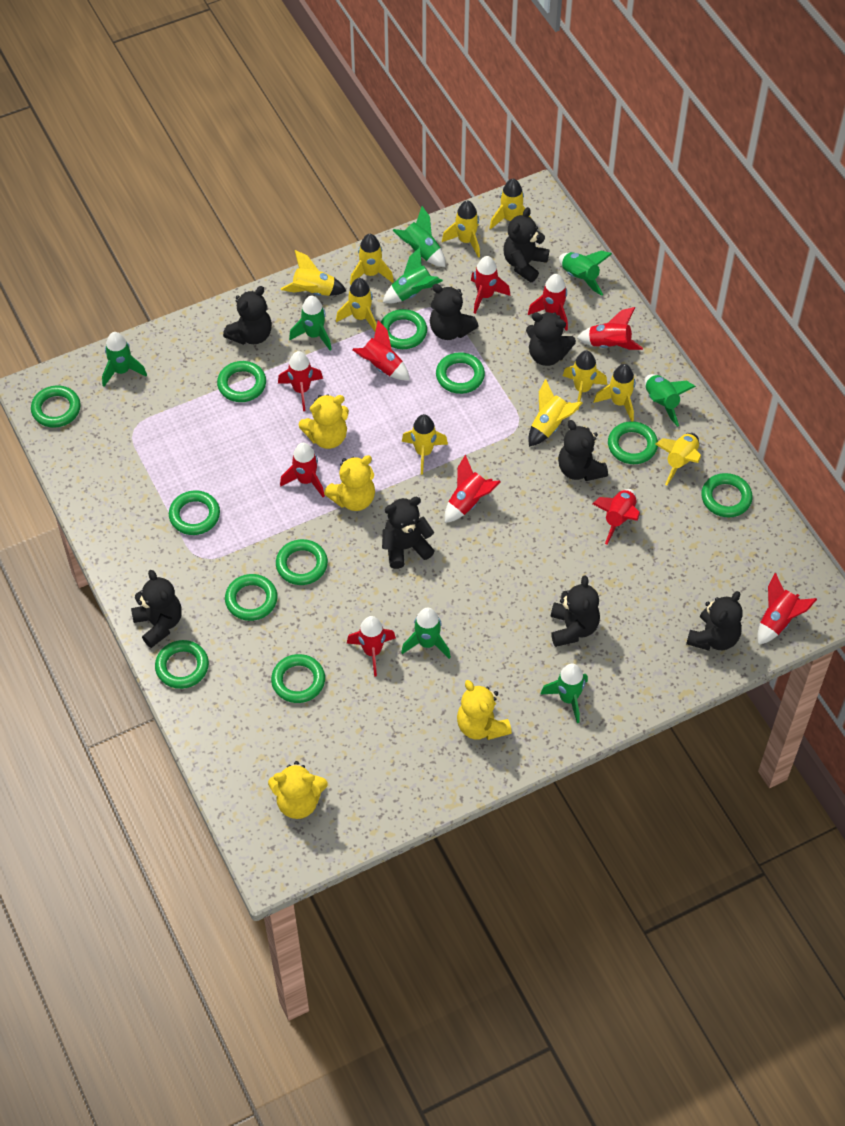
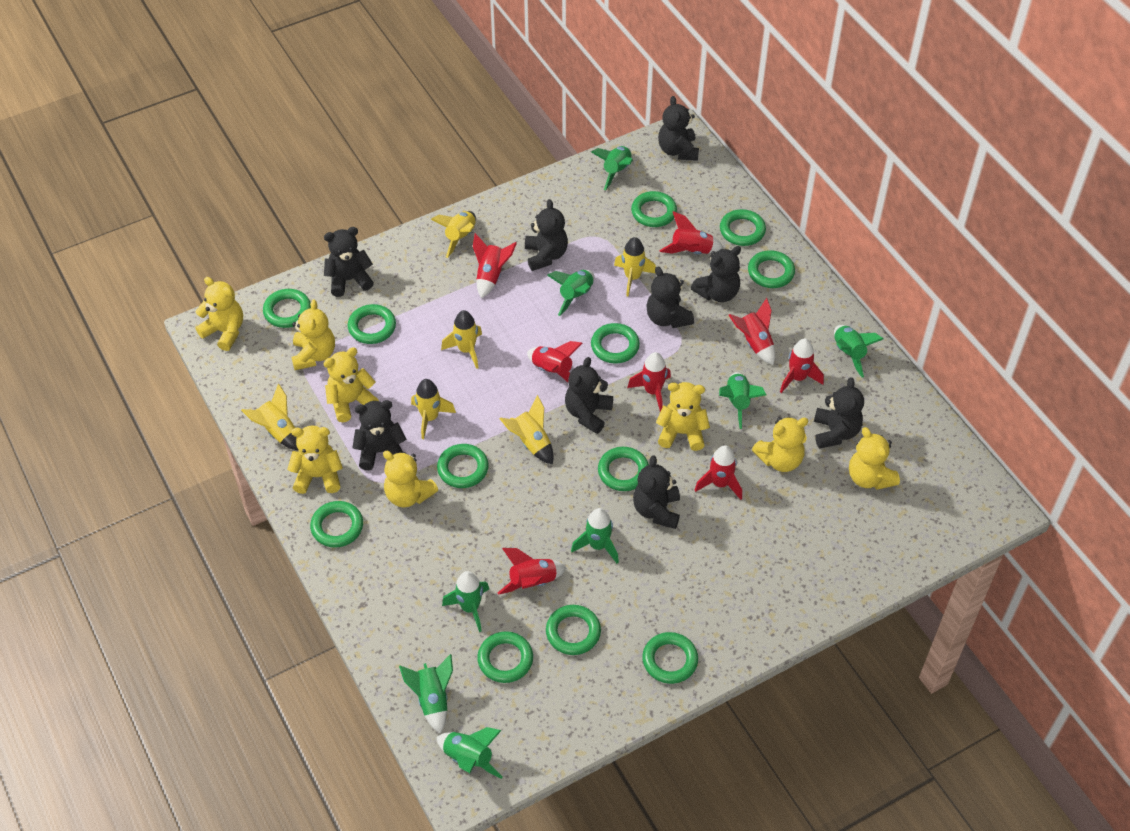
green ring: [31,385,81,428] [155,640,209,689] [169,490,220,535] [217,361,266,402] [225,574,277,621] [271,654,325,703] [276,539,328,585] [381,309,427,349] [436,352,485,394] [608,421,658,464] [701,473,753,517] = 11 -> [263,289,311,328] [310,501,363,548] [348,304,396,344] [437,444,489,488] [477,631,533,683] [546,605,601,655] [591,323,640,364] [598,447,649,491] [631,191,677,227] [642,632,698,684] [720,209,766,246] [748,250,795,288] = 12
red rocket: [278,351,323,411] [280,443,325,497] [347,616,396,677] [352,320,410,380] [445,455,501,523] [471,256,510,314] [528,274,568,331] [577,307,643,350] [593,489,640,544] [757,573,817,645] = 10 -> [473,233,517,298] [498,548,567,595] [527,341,582,382] [627,352,671,412] [659,211,723,254] [695,446,742,500] [729,298,775,365] [780,339,824,393] = 8
yellow rocket: [281,250,346,296] [336,278,377,331] [350,234,394,285] [402,414,448,475] [442,200,480,258] [490,179,532,229] [528,379,583,447] [563,351,607,410] [594,364,636,421] [655,433,701,485] = 10 -> [241,383,298,450] [411,379,456,439] [431,211,476,258] [441,310,482,369] [499,395,554,464] [614,237,656,297] = 6
yellow teddy bear: [268,761,327,819] [299,394,349,449] [324,455,375,511] [457,680,512,740] = 4 -> [195,277,243,351] [287,426,343,494] [291,300,335,370] [323,347,379,422] [383,451,438,508] [656,382,710,451] [752,417,809,472] [849,427,900,490] = 8

